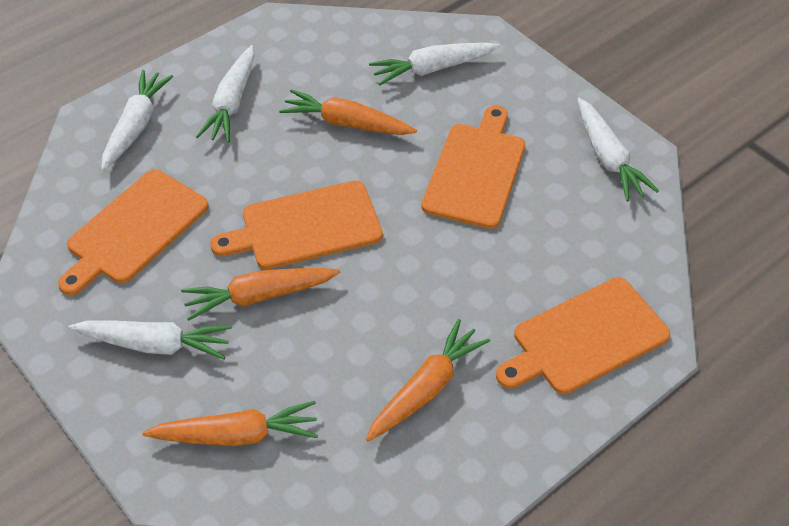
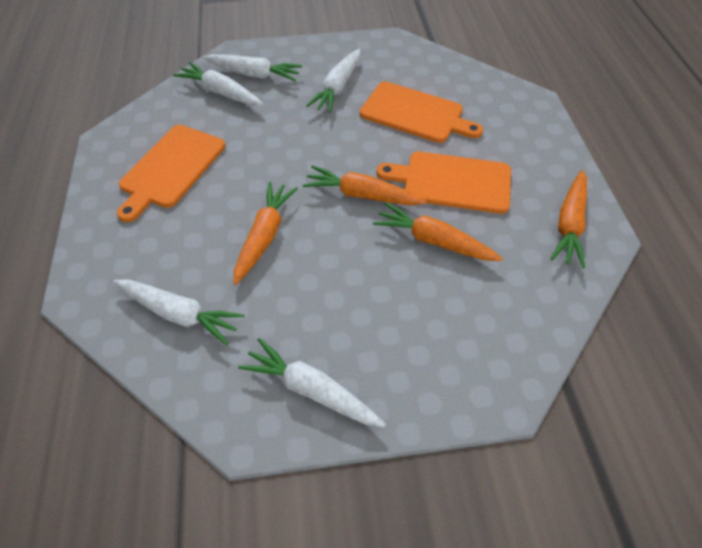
orange cutting board: [58,170,209,295] [210,181,383,269] [421,105,525,229] [496,277,670,394] = 4 -> [117,125,226,222] [360,82,483,143] [377,152,511,214] = 3

